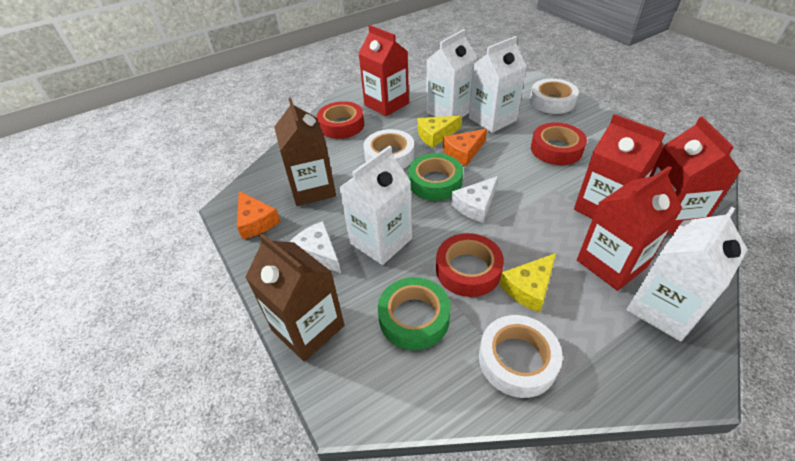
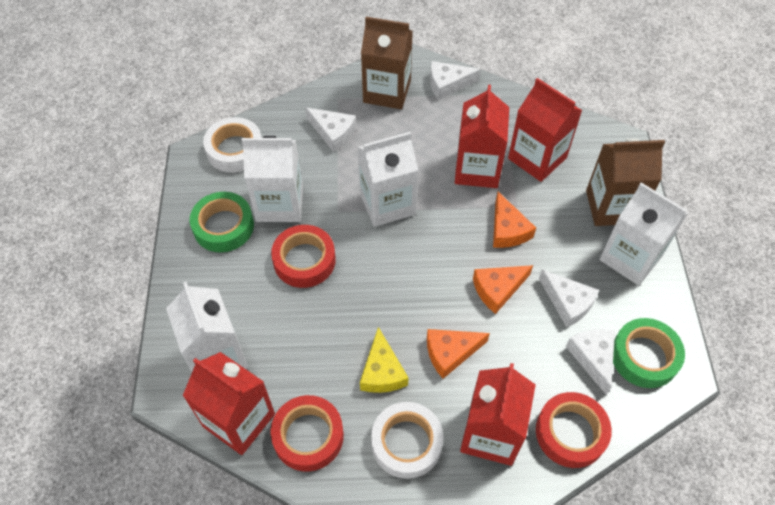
orange cheese: [237,191,281,239] [443,129,487,166] = 2 -> [427,329,490,379] [473,265,533,314] [493,192,536,248] = 3
white cheese: [290,221,341,273] [451,176,498,223] = 2 -> [305,107,356,152] [430,61,481,100] [539,269,599,328] [566,329,615,395] = 4
white tape: [363,129,414,169] [479,315,563,398] [530,79,579,114] = 3 -> [203,117,262,173] [371,402,444,479] = 2
yellow cheese: [418,116,462,148] [499,253,556,313] = 2 -> [360,327,408,393] = 1

